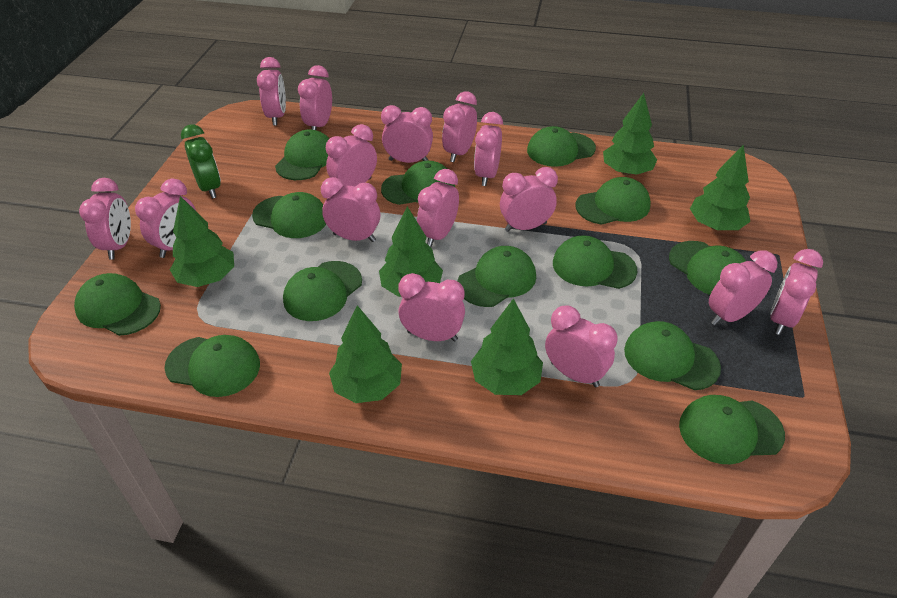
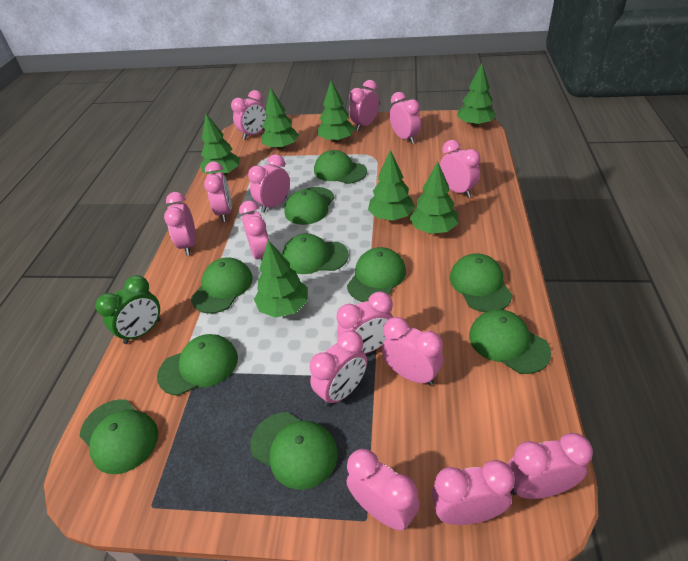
green cap: [74,273,161,336] [164,335,260,397] [252,192,326,238] [275,129,330,180] [283,261,362,321] [381,161,455,205] [457,246,536,307] [527,126,596,167] [553,235,637,289] [575,177,651,225] [624,321,721,390] [669,241,746,295] [679,395,785,464] = 13 -> [80,399,158,474] [157,334,238,396] [191,257,253,314] [250,412,338,490] [282,234,349,274] [284,187,335,225] [314,150,367,184] [347,247,406,302] [450,253,513,312] [469,309,551,374] = 10
green tree: [170,196,234,287] [329,305,402,403] [379,206,443,297] [471,298,543,395] [603,93,657,175] [690,144,750,230] = 6 -> [200,114,240,176] [254,240,308,318] [261,87,299,150] [317,80,355,143] [368,150,415,220] [410,161,458,234] [457,63,496,127] = 7
pink clock: [79,178,131,260] [135,179,196,258] [257,57,286,126] [298,65,332,130] [321,177,380,242] [326,124,377,187] [381,105,433,163] [398,273,465,341] [417,169,459,247] [442,91,477,162] [474,112,503,186] [500,167,558,232] [545,305,617,387] [709,250,777,326] [770,249,823,335] = 15 -> [164,192,196,256] [204,162,232,222] [231,90,267,140] [239,201,270,260] [248,154,290,213] [309,330,367,407] [337,291,394,354] [346,449,419,531] [349,80,379,131] [382,317,443,386] [390,92,421,144] [432,460,515,525] [440,140,480,198] [507,433,593,499] = 14

